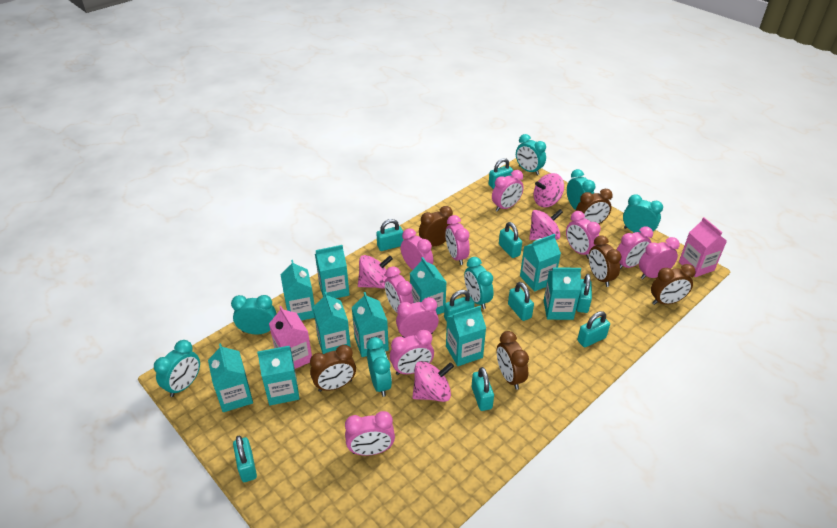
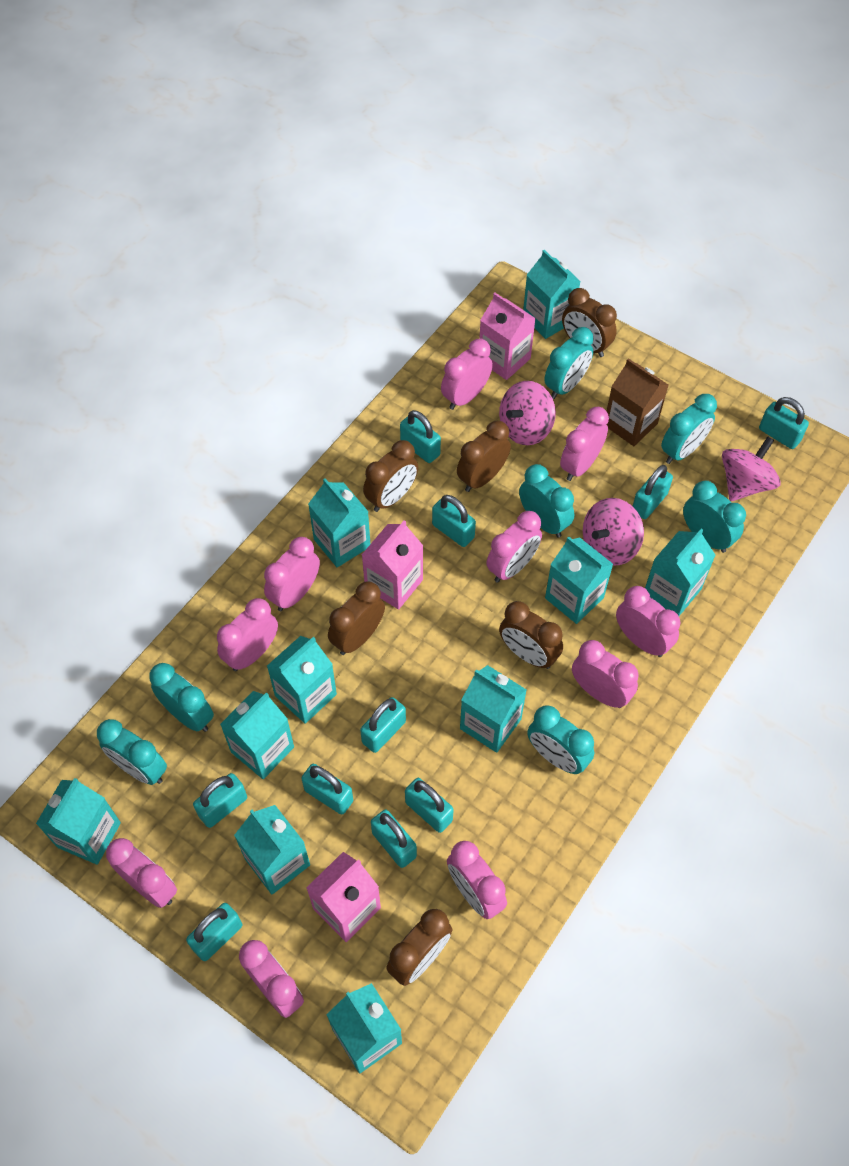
brown carton: none = 0 -> [606,358,668,446] = 1
pink carton: [269,306,312,369] [679,217,727,277] = 2 -> [306,852,381,942] [362,520,423,610] [479,293,536,380] = 3
pink spinning top: [358,255,393,289] [412,361,454,402] [529,209,563,240] [533,173,564,207] = 4 -> [499,381,556,445] [583,498,644,566] [722,436,781,501] = 3
turquoise padlock: [233,436,257,482] [376,219,404,251] [444,290,475,321] [472,367,494,411] [489,158,513,189] [499,222,522,258] [508,282,534,321] [576,274,592,313] [577,311,610,347] = 9 -> [186,903,242,961] [193,773,247,828] [301,764,353,815] [360,697,406,753] [371,810,417,868] [400,410,441,463] [405,778,454,833] [432,495,476,547] [633,465,673,519] [759,397,809,449] = 10

